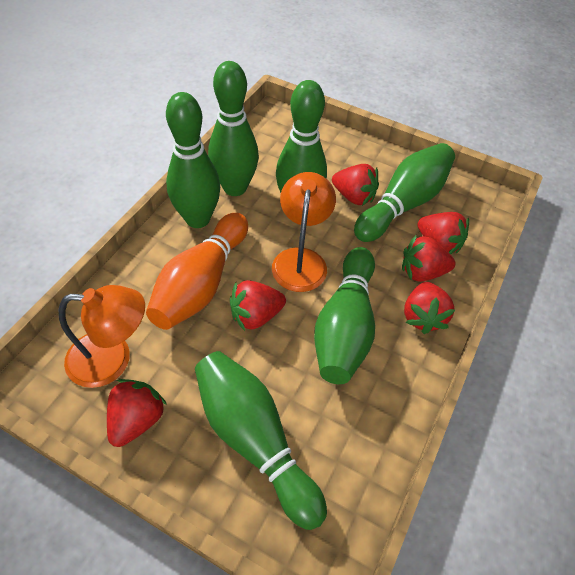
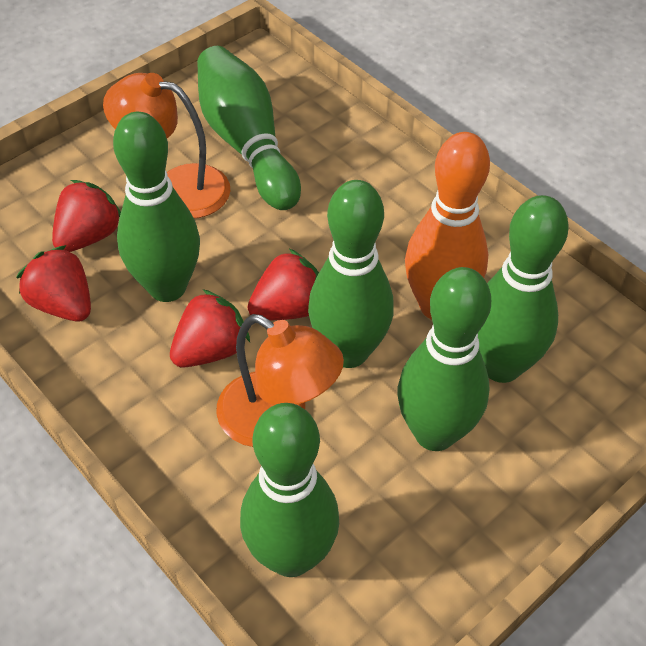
red strawberry: [107,379,167,447] [230,280,286,331] [332,164,379,206] [402,235,456,282] [404,282,455,334] [418,212,469,254] = 6 -> [16,245,91,321] [52,180,121,252] [170,289,250,368] [248,249,319,320] = 4

